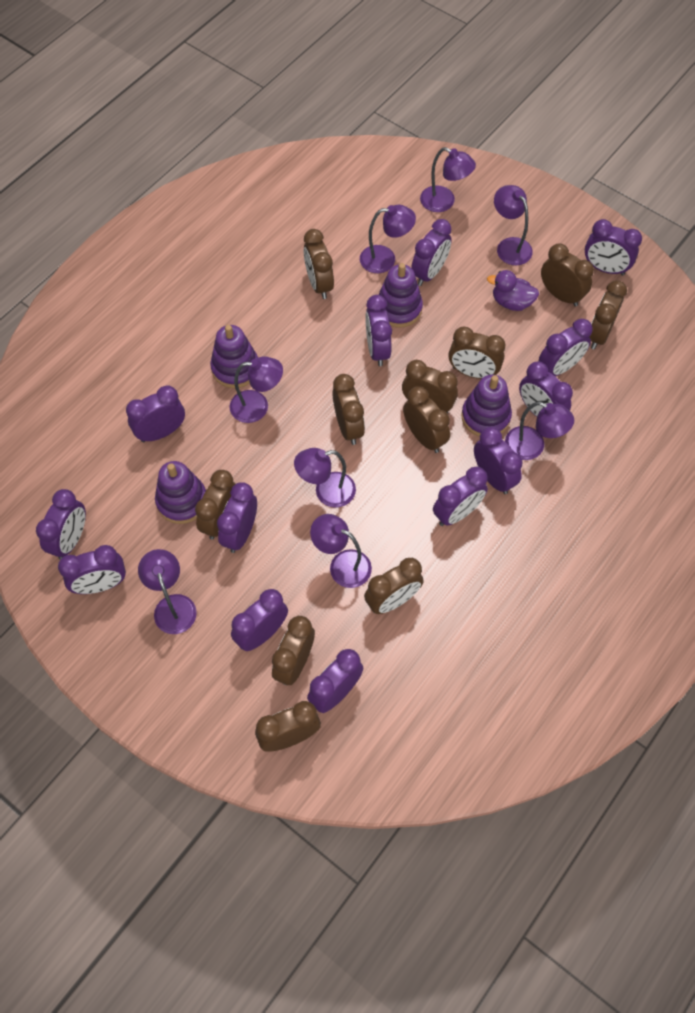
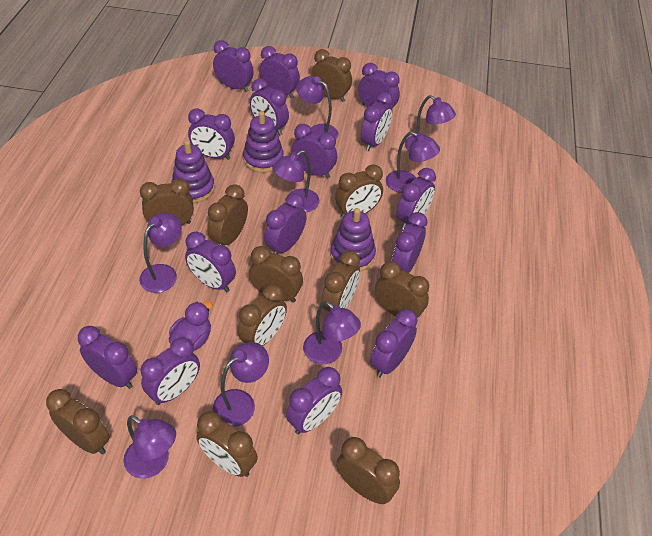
purple clock: [36,489,86,559] [58,545,126,594] [126,385,185,442] [217,482,257,553] [231,589,288,651] [307,649,363,713] [365,295,392,366] [411,219,452,286] [433,467,488,526] [474,427,522,494] [519,361,573,417] [539,319,593,376] [585,219,642,276] = 13 -> [78,326,137,389] [141,337,200,405] [185,232,236,292] [188,108,235,160] [213,40,254,92] [250,78,289,136] [259,46,300,98] [264,193,307,254] [286,367,342,434] [292,124,337,179] [358,63,400,108] [361,92,393,152] [370,309,418,377] [392,212,427,273] [396,168,436,229] = 15
purple stacking toy: [155,461,206,524] [210,325,258,388] [378,263,423,328] [461,374,512,437] = 4 -> [172,140,215,203] [243,111,284,173] [330,208,376,271] = 3

